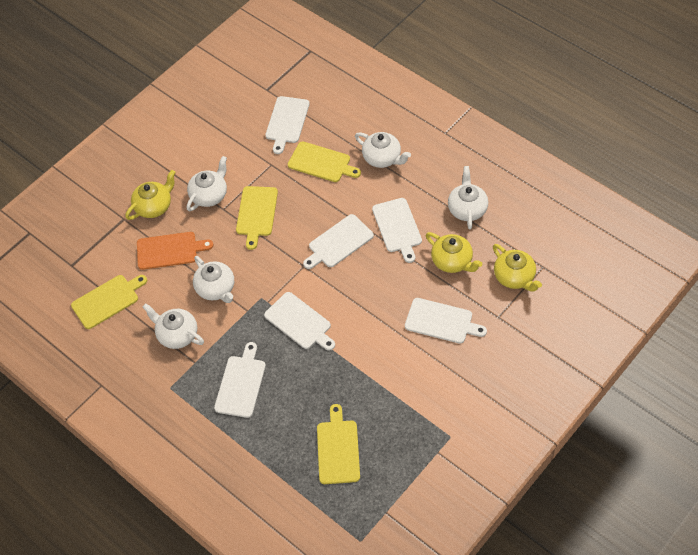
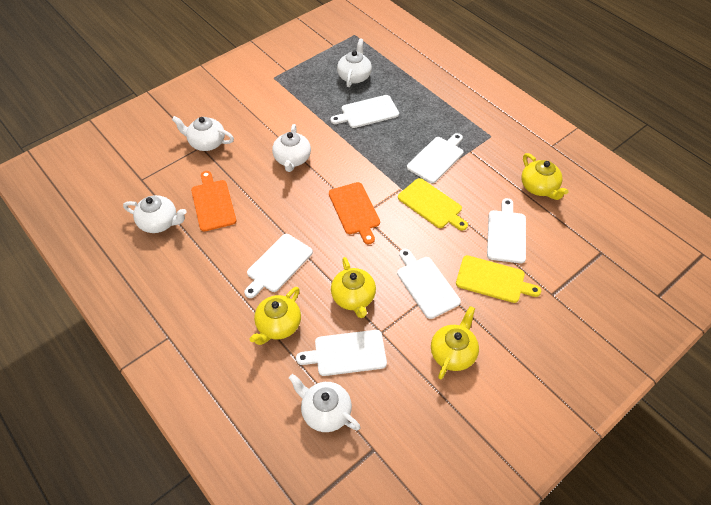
orange cutting board: [137,232,213,270] = 1 -> [191,171,236,232] [329,182,380,244] = 2
yellow cutting board: [71,275,147,329] [236,186,278,250] [288,141,361,182] [317,404,360,484] = 4 -> [398,178,468,231] [456,255,541,303] = 2
yellow teapot: [125,170,176,220] [426,232,482,273] [493,244,542,292] = 3 -> [250,287,301,345] [331,257,376,318] [431,306,479,380] [521,153,569,200] = 4

